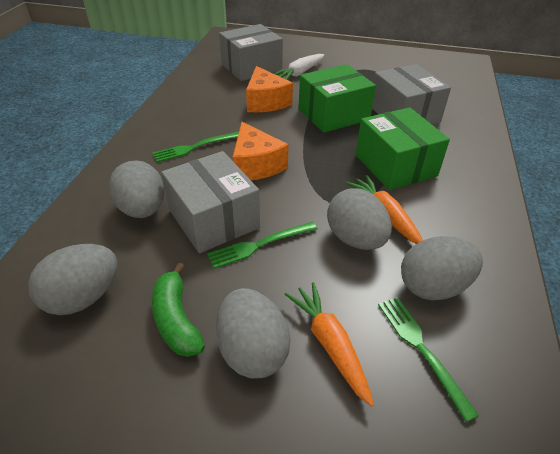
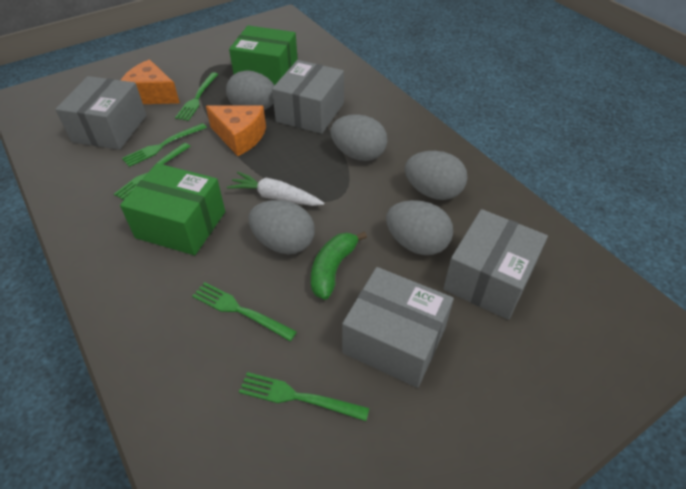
green fork: [153,132,239,162] [207,222,317,269] [378,297,479,422] = 3 -> [114,143,191,200] [122,123,207,167] [175,72,218,121] [192,282,297,341] [239,372,370,421] = 5
grey box: [161,151,260,253] [219,24,283,81] [372,64,451,124] = 3 -> [56,76,147,150] [272,60,344,134] [342,267,454,388] [443,209,548,320] = 4
orange carrot: [285,282,374,407] [346,175,423,244] = 2 -> none = 0

